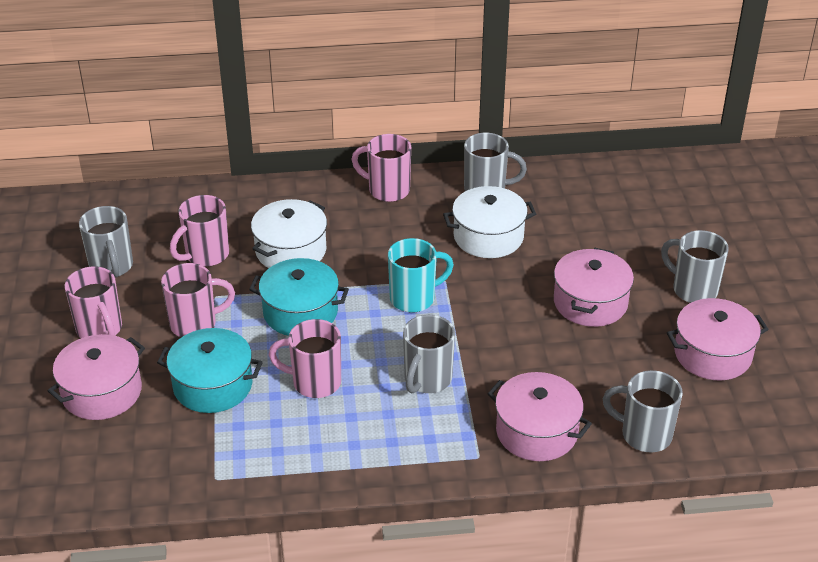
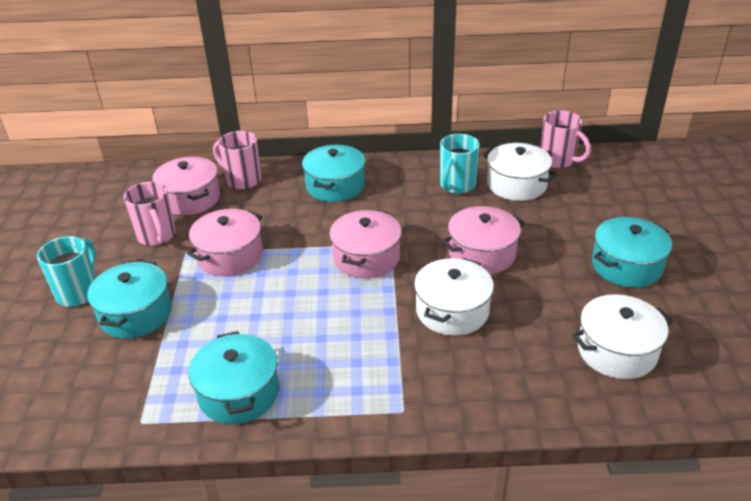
grey mug: [79,206,133,277] [403,315,455,393] [464,133,527,191] [602,370,683,452] [661,230,729,303] = 5 -> none = 0
pink mug: [65,267,122,338] [161,263,235,337] [170,195,229,267] [269,319,341,398] [351,134,411,202] = 5 -> [123,182,176,246] [213,131,261,190] [541,111,591,168] = 3
turquoise mug: [388,238,454,313] = 1 -> [37,236,96,307] [440,134,480,194] = 2
turquoise pot: [157,328,263,413] [249,258,349,336] = 2 -> [87,261,172,338] [189,331,279,424] [302,145,365,202] [592,217,672,288] = 4
white pot: [251,199,327,268] [443,186,536,258] = 2 -> [414,258,494,336] [482,143,557,201] [572,294,673,379] = 3

